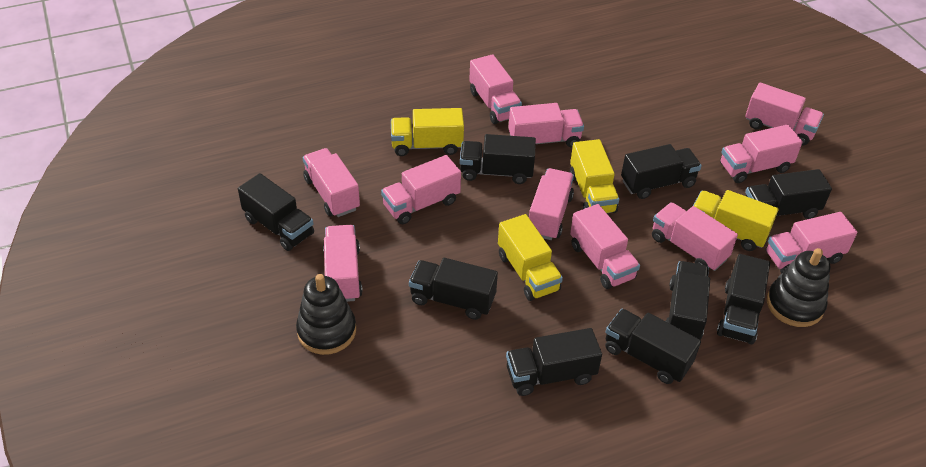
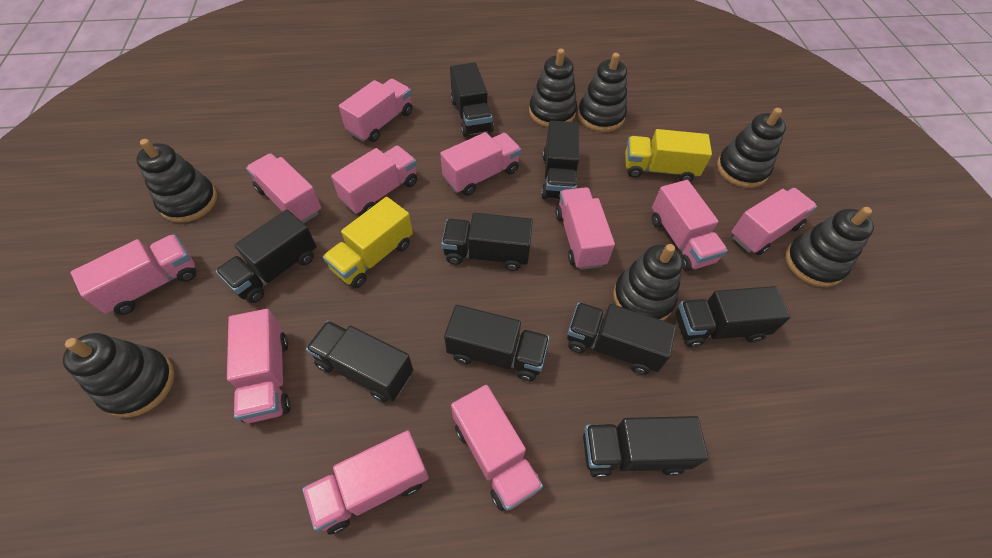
black stacking toy: [296,274,356,355] [767,248,830,327] = 2 -> [63,333,175,418] [136,139,217,223] [529,49,577,127] [578,53,627,132] [613,244,683,321] [717,108,786,188] [785,207,874,287] = 7
yellow truck: [391,108,464,156] [498,214,563,301] [570,139,619,213] [693,190,778,251] = 4 -> [323,197,413,288] [625,129,712,182] = 2

